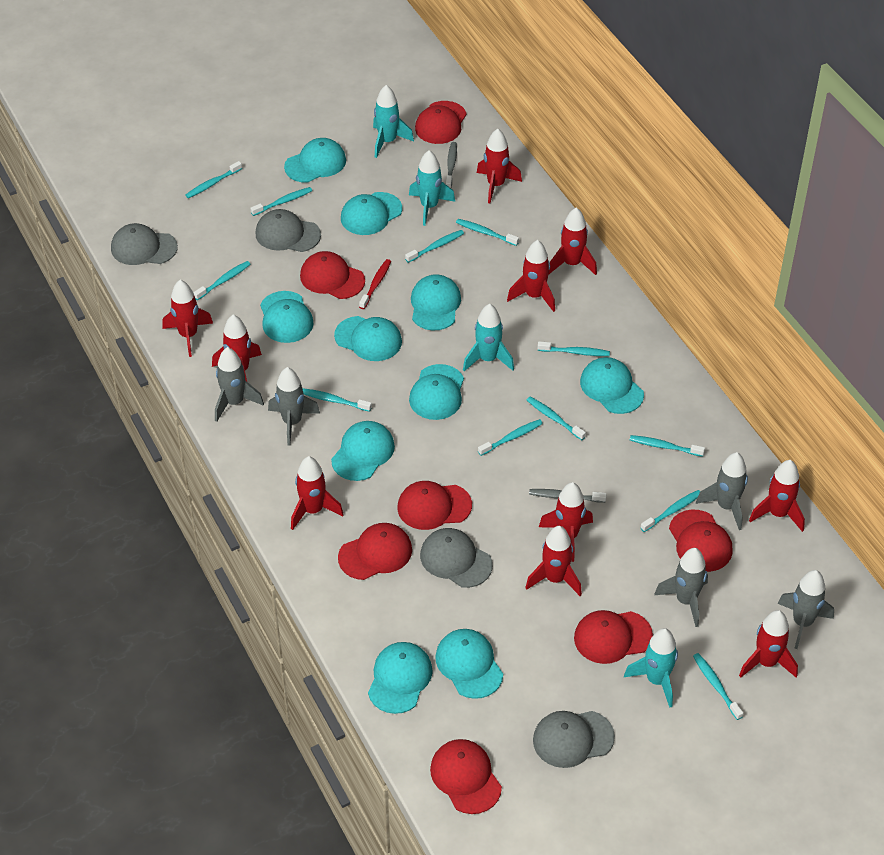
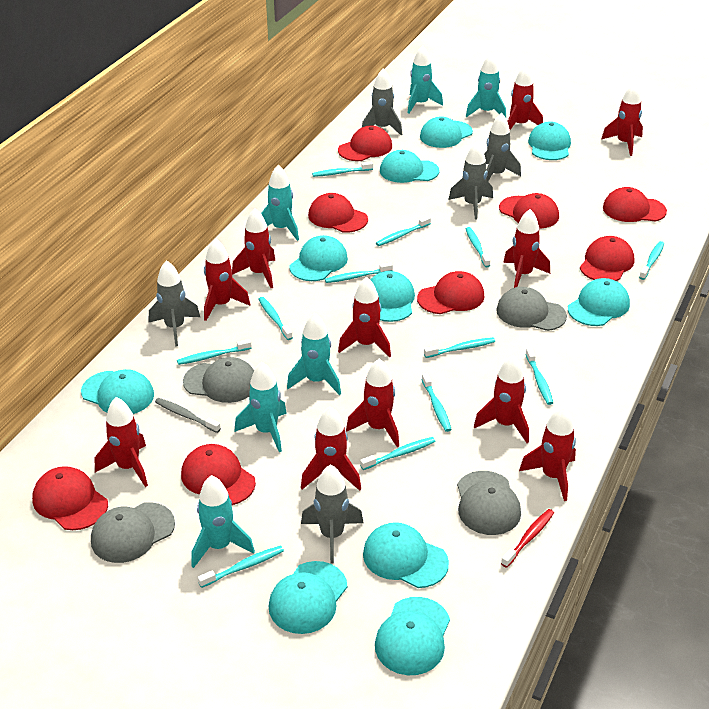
grey toothbrush: [445,142,457,188] [529,489,606,503] = 2 -> [155,398,221,433] = 1
red cap: [300,251,365,299] [338,523,412,580] [397,481,472,530] [415,101,467,144] [430,739,502,814] [574,610,653,664] [669,510,733,572] = 7 -> [32,466,108,530] [181,444,256,505] [308,193,368,233] [338,126,392,161] [417,271,485,314] [499,193,559,229] [580,236,634,281] [603,187,667,222] = 8
red rocket: [163,280,213,357] [212,315,262,381] [291,456,344,530] [477,129,522,203] [507,240,555,312] [525,526,582,596] [539,482,593,562] [549,208,597,275] [739,610,798,678] [749,460,805,532] = 10 -> [95,397,148,487] [204,238,250,321] [232,208,275,288] [301,406,361,491] [338,277,391,358] [346,358,399,447] [474,355,529,443] [503,209,550,288] [507,65,543,130] [519,406,576,501] [601,82,643,156] = 11
turquoise rocket: [373,85,414,158] [409,150,455,226] [463,304,514,371] [624,628,678,708] = 4 -> [191,475,255,568] [234,362,287,452] [261,165,299,241] [287,312,341,395] [408,45,443,114] [466,53,506,117] = 6

